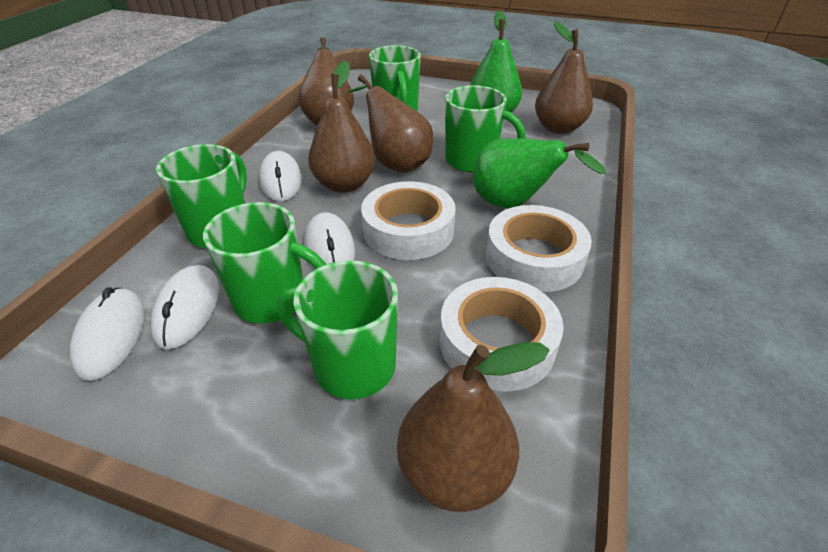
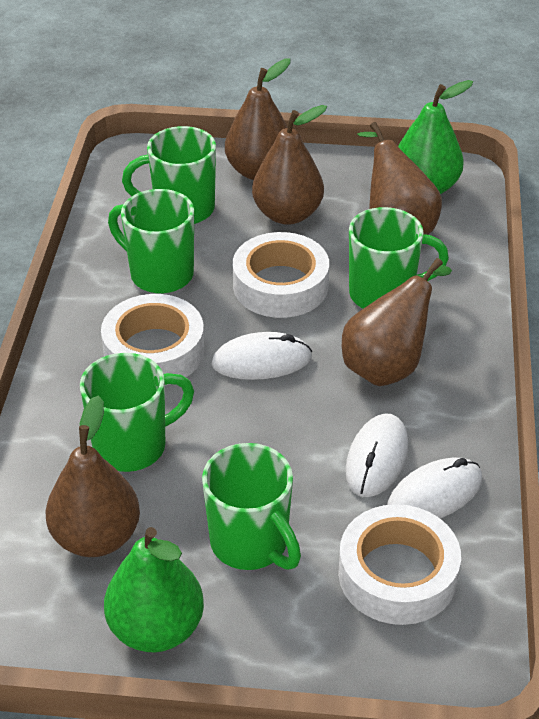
white mouse: [70,287,145,381] [150,265,220,349] [259,151,302,201] [304,212,355,270] = 4 -> [211,332,312,380] [345,413,408,497] [387,458,482,519] = 3

